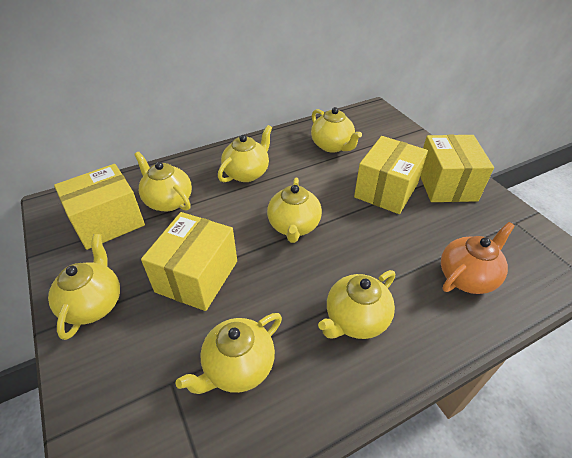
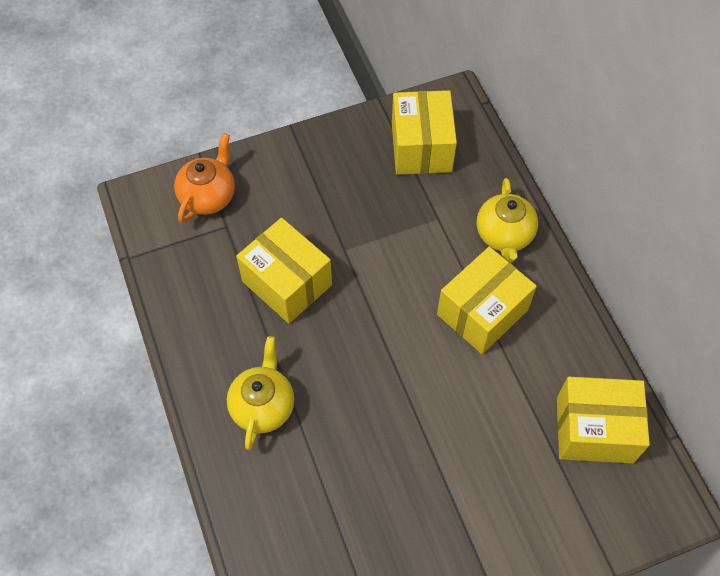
yellow teapot: [48,234,120,340] [134,152,192,211] [176,313,282,394] [218,125,272,182] [267,177,322,243] [311,107,362,153] [318,270,395,339] = 7 -> [227,336,294,450] [477,178,538,263] = 2

